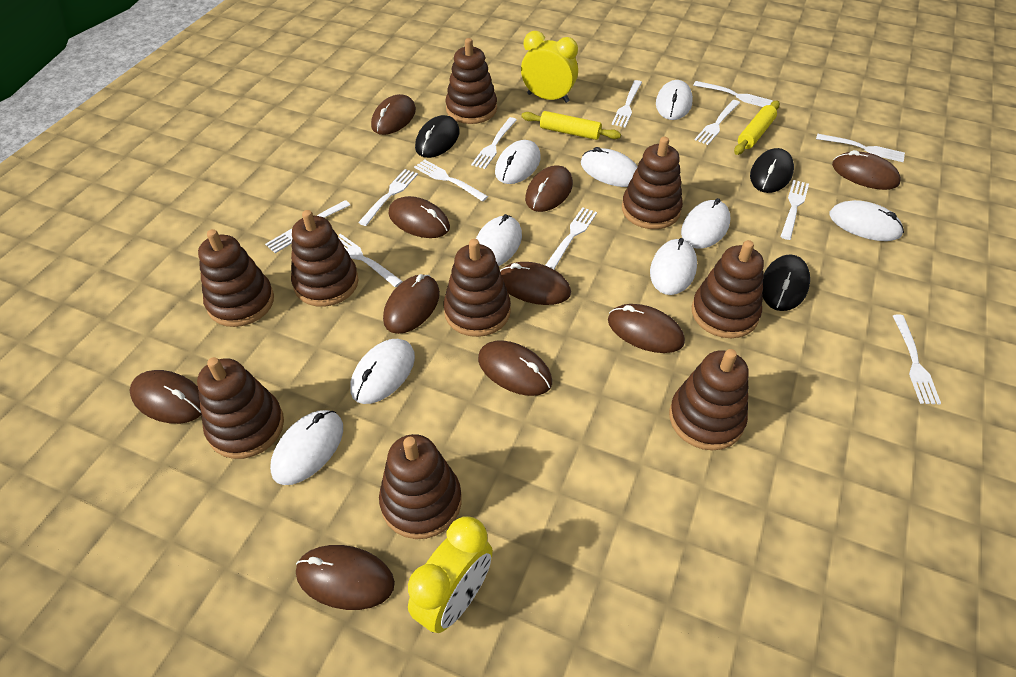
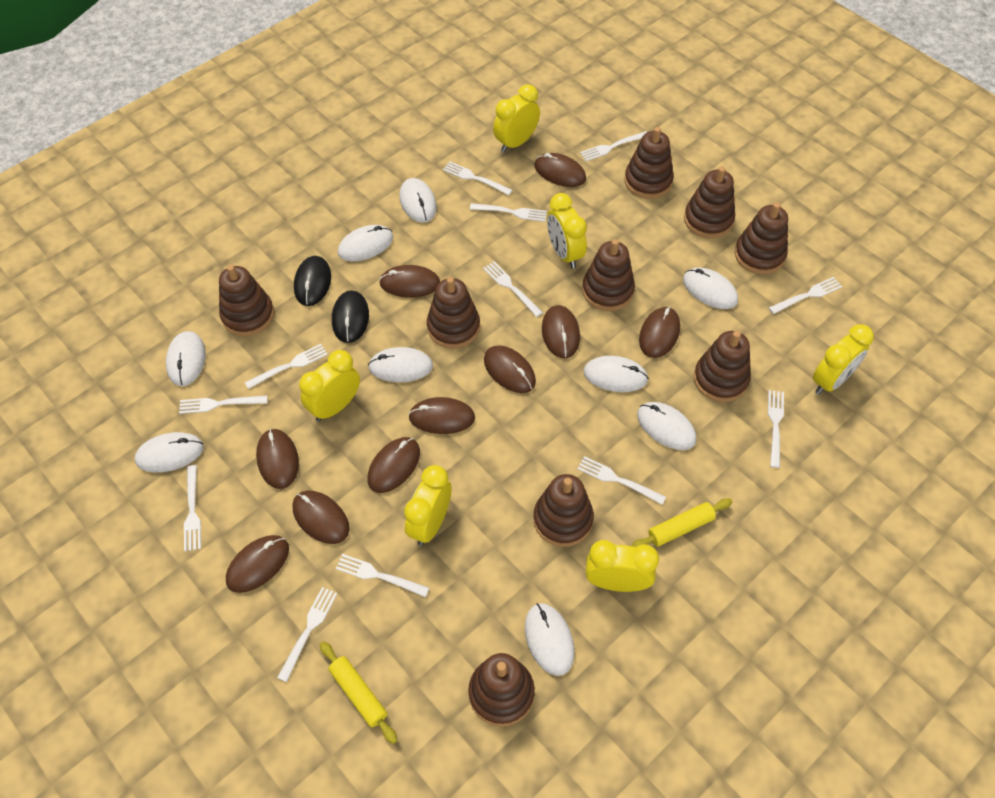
black mouse: [415,115,460,158] [750,148,794,193] [762,254,810,311] = 3 -> [294,256,331,306] [332,290,369,343] = 2
yellow clock: [408,516,493,633] [521,31,578,103] = 2 -> [299,350,360,422] [404,465,451,546] [493,84,540,153] [547,193,587,269] [586,540,659,592] [813,324,874,395] = 6

